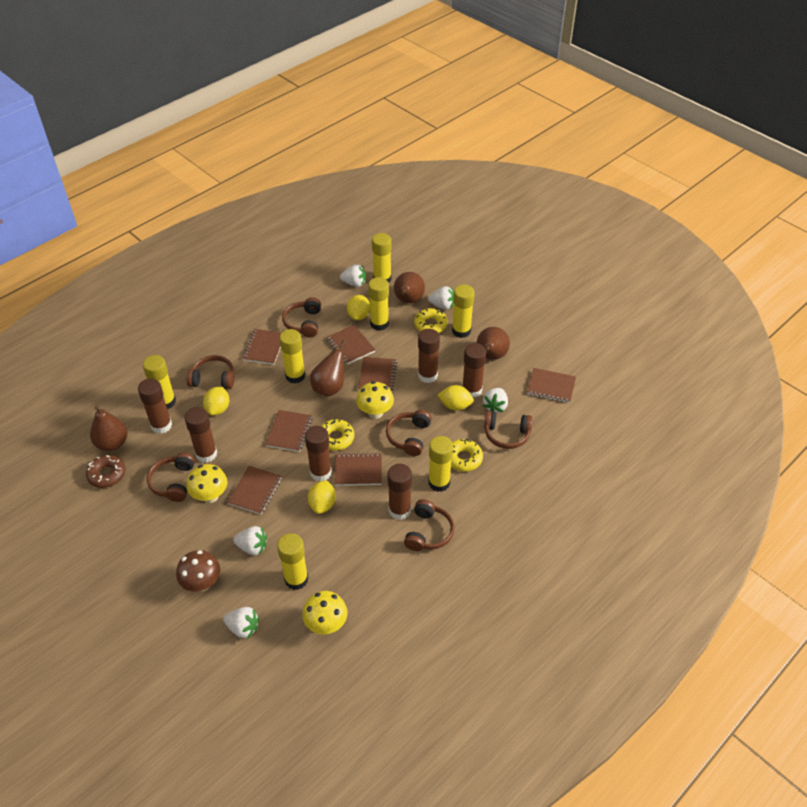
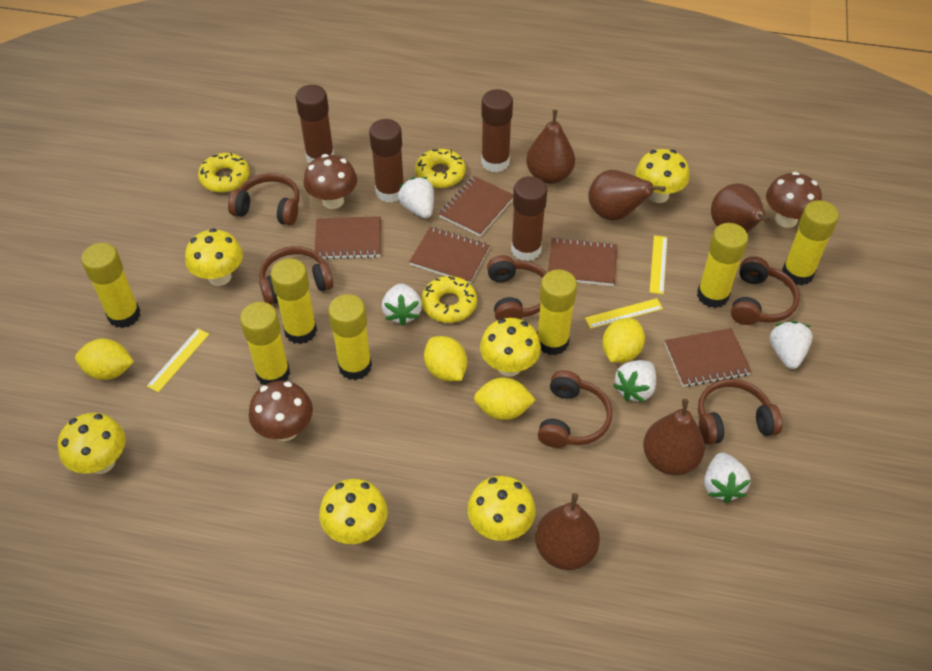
brown donut: [86,455,126,488] = 1 -> none = 0
brown glue stick: [138,378,172,434] [185,407,217,463] [305,426,332,481] [387,464,412,520] [418,329,440,383] [462,343,487,398] = 6 -> [296,85,334,163] [369,119,404,202] [481,89,513,172] [511,176,547,261] = 4
brown mushroom: [176,550,220,592] = 1 -> [249,381,313,441] [303,154,357,209] [766,172,822,228] = 3
brown notebook: [227,466,282,515] [242,329,282,365] [265,410,312,452] [327,325,375,364] [334,453,382,486] [358,357,397,392] [527,368,576,403] = 7 -> [315,216,381,259] [409,227,490,284] [439,176,513,236] [548,237,617,286] [665,328,752,387] = 5
brown pear: [90,406,128,451] [310,340,345,397] [394,272,425,303] [477,327,510,360] = 4 -> [526,110,575,184] [535,493,600,570] [588,170,666,221] [643,399,705,475] [711,184,769,232] = 5
yellow mushroom: [187,464,228,503] [302,591,347,634] [356,381,394,419] = 3 -> [58,413,126,474] [185,228,243,286] [319,479,388,544] [467,476,536,541] [480,318,541,377] [636,149,689,203] = 6
yellow ruler: none = 0 -> [147,328,209,392] [585,298,663,329] [650,235,667,294] = 3

